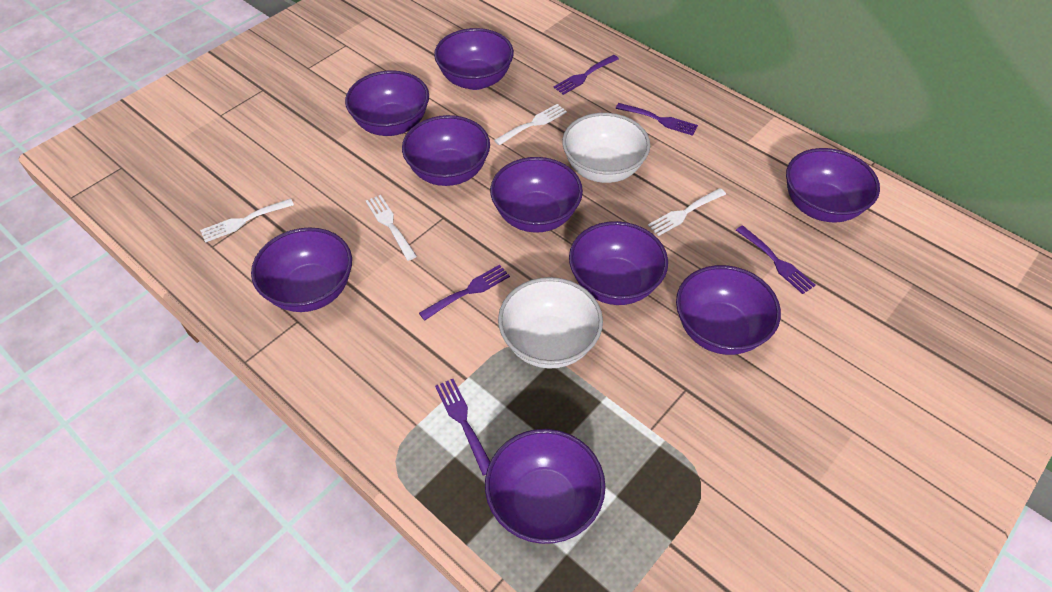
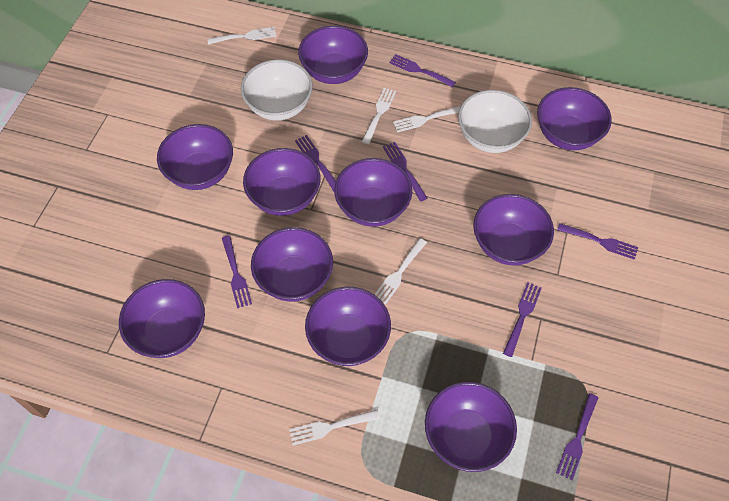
purple bowl: [251,227,352,312] [345,71,429,136] [402,115,490,186] [434,28,514,90] [485,429,606,544] [490,157,583,233] [569,221,668,305] [676,265,781,355] [786,148,880,222] = 9 -> [119,279,205,358] [157,124,233,190] [243,148,321,216] [251,227,333,302] [298,26,368,84] [305,287,391,366] [334,158,412,227] [425,382,517,472] [473,194,554,265] [537,87,612,150] = 10
purple fork: [419,265,510,321] [435,379,490,475] [554,55,619,95] [616,103,698,136] [736,225,815,294] = 5 -> [222,235,252,308] [295,135,336,191] [383,142,428,202] [389,54,456,87] [503,282,542,357] [556,393,599,480] [557,223,638,260] = 7
white fork: [200,198,294,243] [366,195,417,261] [494,104,567,146] [648,188,726,236] = 4 -> [207,27,276,45] [289,409,380,445] [362,88,396,144] [374,238,427,305] [393,106,460,133] = 5

